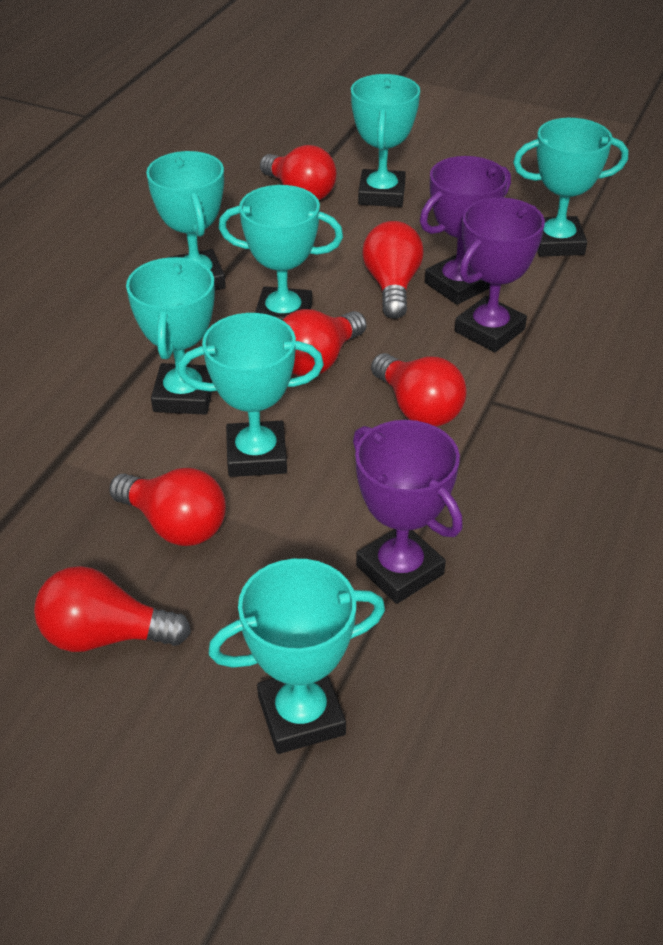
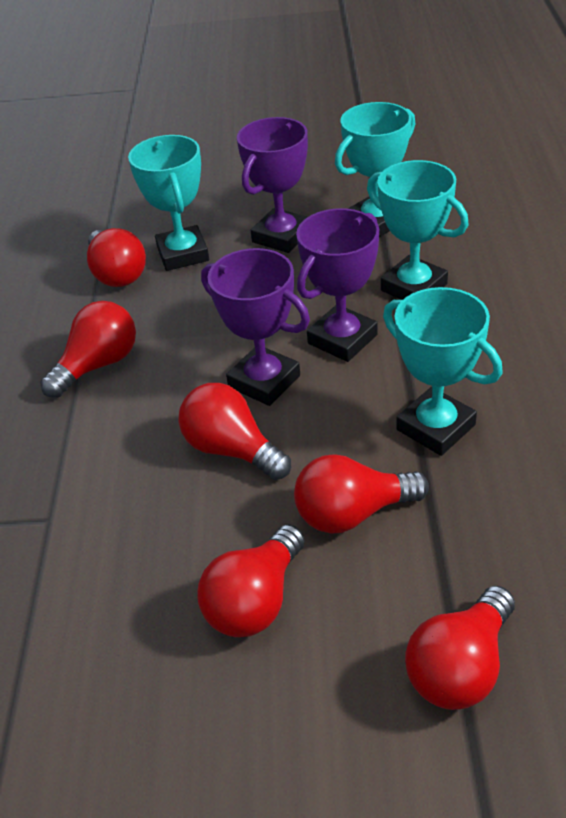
turquoise trophy: [126,257,215,415] [146,151,226,290] [178,313,324,477] [208,559,385,754] [219,185,343,320] [351,74,420,207] [513,118,628,257] = 7 -> [128,135,209,271] [335,102,416,237] [367,160,469,300] [383,287,503,456] = 4

